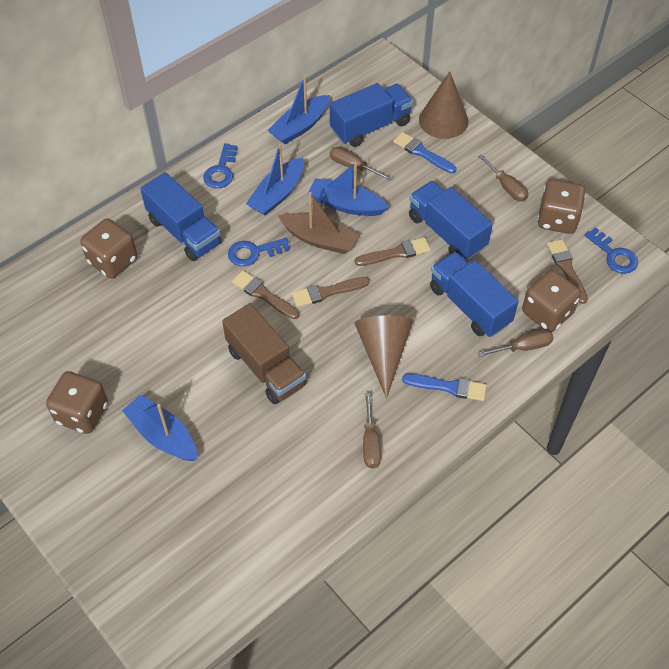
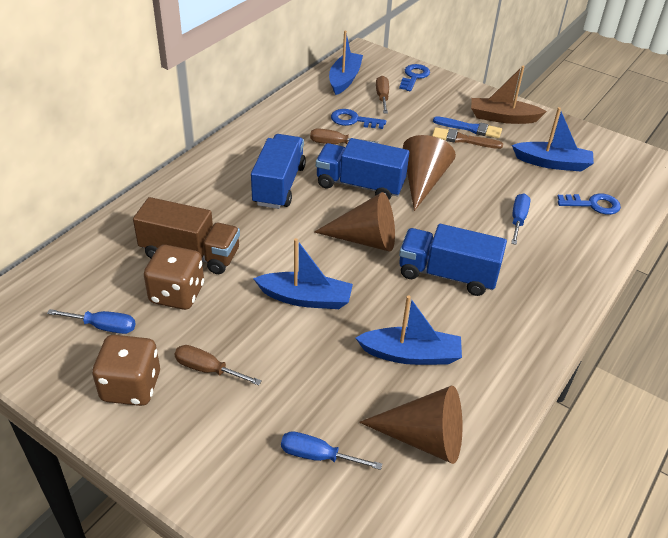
blue brush: [393,132,457,174] [402,374,487,401] = 2 -> [433,116,502,138] = 1
blue screwdriver: none = 0 -> [47,309,136,334] [281,431,382,470] [511,193,531,245] = 3
blue truck: [140,172,222,261] [330,83,413,147] [409,181,493,260] [430,252,519,337] = 4 -> [251,134,306,209] [316,138,409,199] [399,224,507,296] = 3
brown brush: [232,270,299,319] [292,277,370,307] [355,237,431,266] [547,239,588,304] = 4 -> [432,127,503,149] = 1
brown cone: [355,315,413,399] [419,71,468,139] = 2 -> [314,192,395,252] [359,386,463,464] [403,135,456,211] = 3
brown dice: [46,371,108,434] [80,218,137,279] [522,270,581,332] [537,179,586,234] = 4 -> [92,335,160,406] [144,245,204,310] = 2
brown screwdriver: [330,147,392,180] [363,393,381,469] [478,154,528,202] [478,329,553,357] = 4 -> [174,345,262,385] [310,128,378,144] [376,76,389,114] = 3

